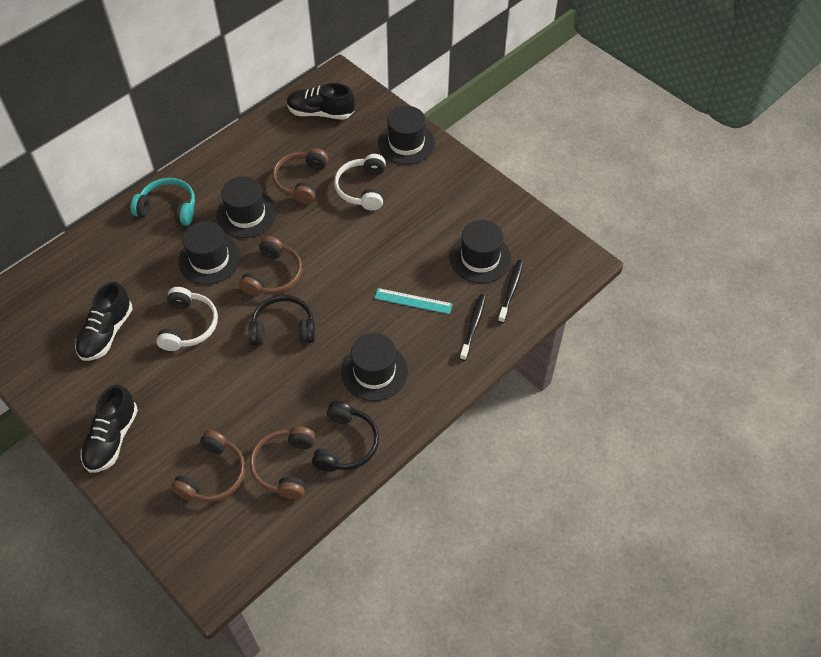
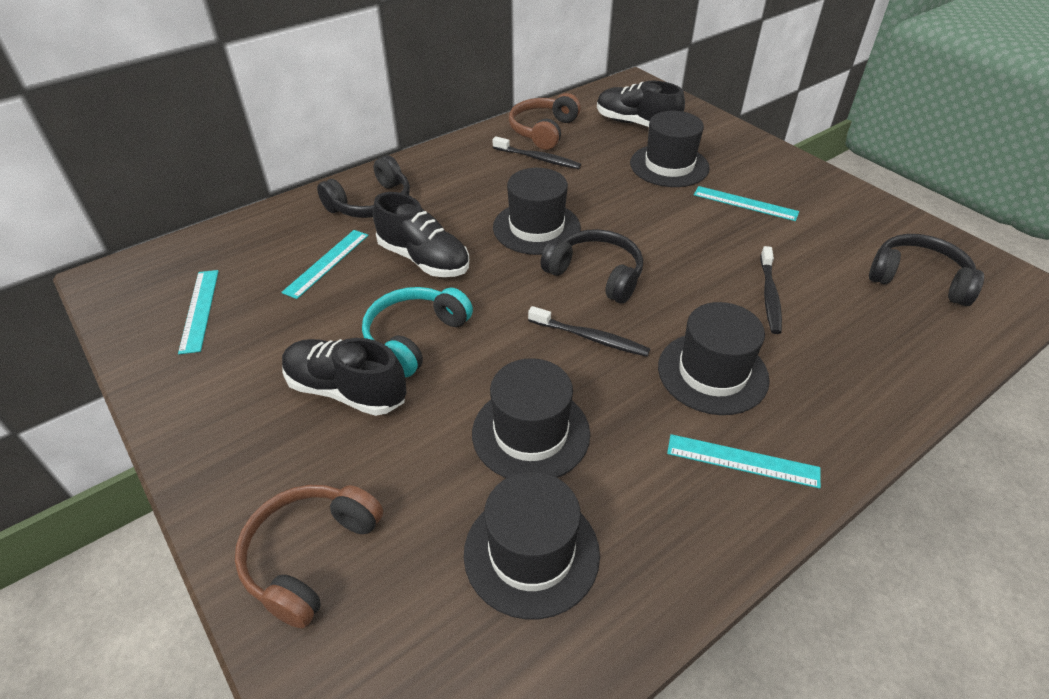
black headphones: [248,295,315,346] [312,401,379,472] = 2 -> [317,155,410,218] [541,229,643,303] [869,234,984,306] = 3
black toothbrush: [460,294,486,361] [498,260,523,323] = 2 -> [493,136,581,169] [528,306,650,357] [760,246,782,334] = 3
brown headphones: [171,430,245,502] [239,236,302,296] [250,426,315,499] [272,148,328,204] = 4 -> [235,485,383,628] [509,93,581,150] = 2
turquoise ruler: [374,288,453,314] = 1 -> [178,270,219,354] [281,230,369,299] [667,434,821,488] [694,186,799,221] = 4
white headphones: [156,287,218,351] [334,154,386,211] = 2 -> none = 0

